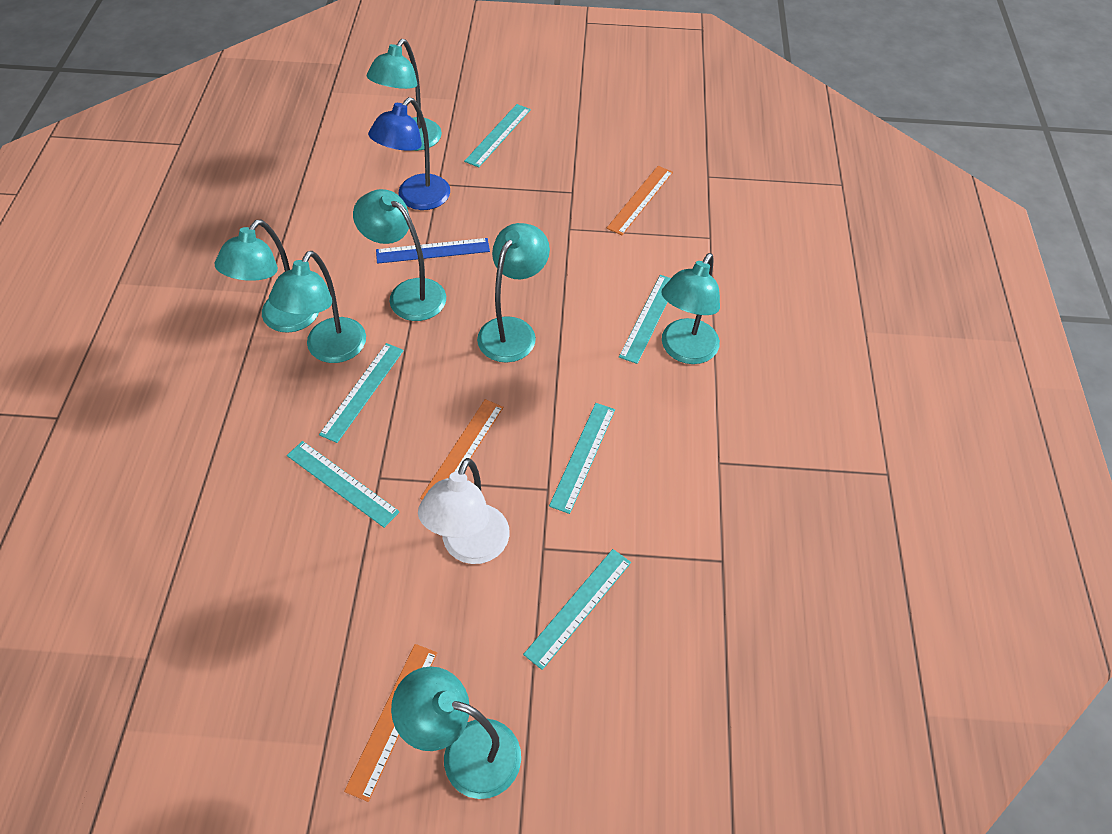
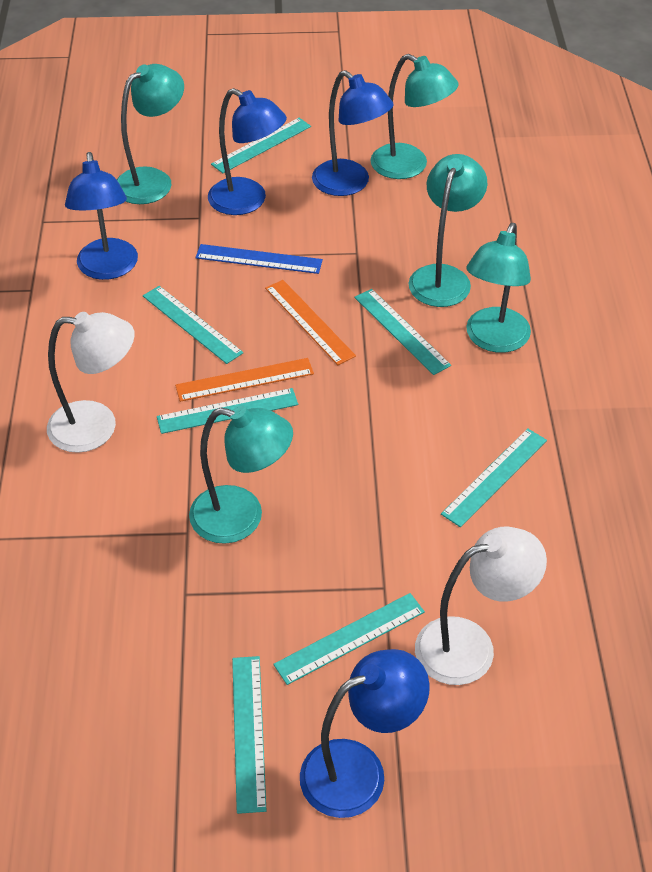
blue lamp: [368,97,450,210] = 1 -> [65,152,138,280] [208,88,287,215] [300,649,430,818] [312,70,393,196] = 4
orange ruler: [344,644,437,802] [420,399,503,500] [607,166,673,235] = 3 -> [175,358,314,402] [265,280,356,365] = 2
turquoise lamp: [215,220,319,333] [269,251,366,363] [353,189,446,321] [367,39,442,151] [391,666,521,799] [477,223,550,363] [662,253,720,364] = 7 -> [116,64,184,204] [189,406,293,544] [371,54,459,179] [409,154,487,307] [466,223,531,353] = 5
turquoise ruler: [287,441,400,528] [319,343,404,443] [464,104,531,168] [523,549,631,670] [549,403,615,514] [619,275,671,364] = 6 -> [143,286,243,364] [157,388,298,434] [211,118,311,173] [232,656,267,814] [273,593,425,685] [354,289,451,375] [441,428,547,527] = 7
white lamp: [418,458,510,564] = 1 -> [47,312,135,453] [415,527,547,685] = 2

